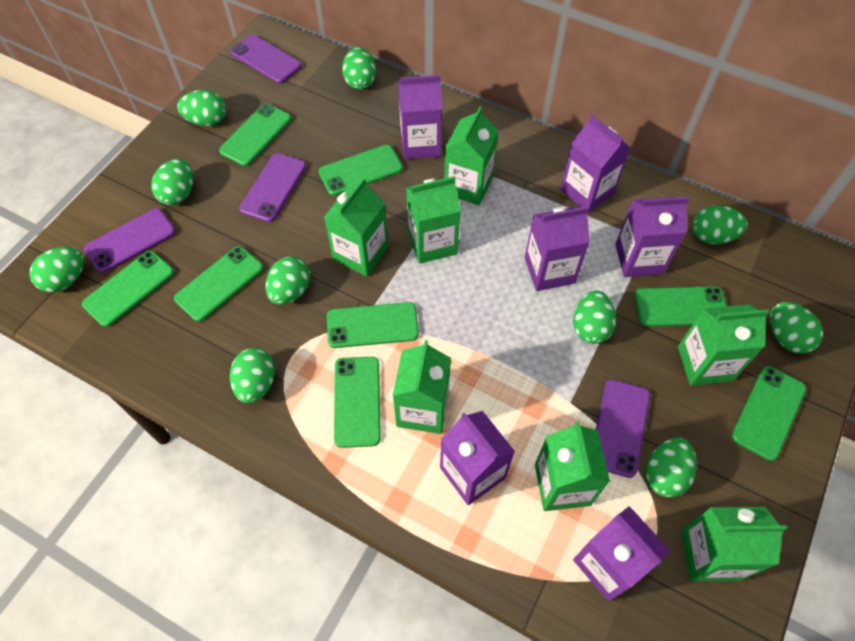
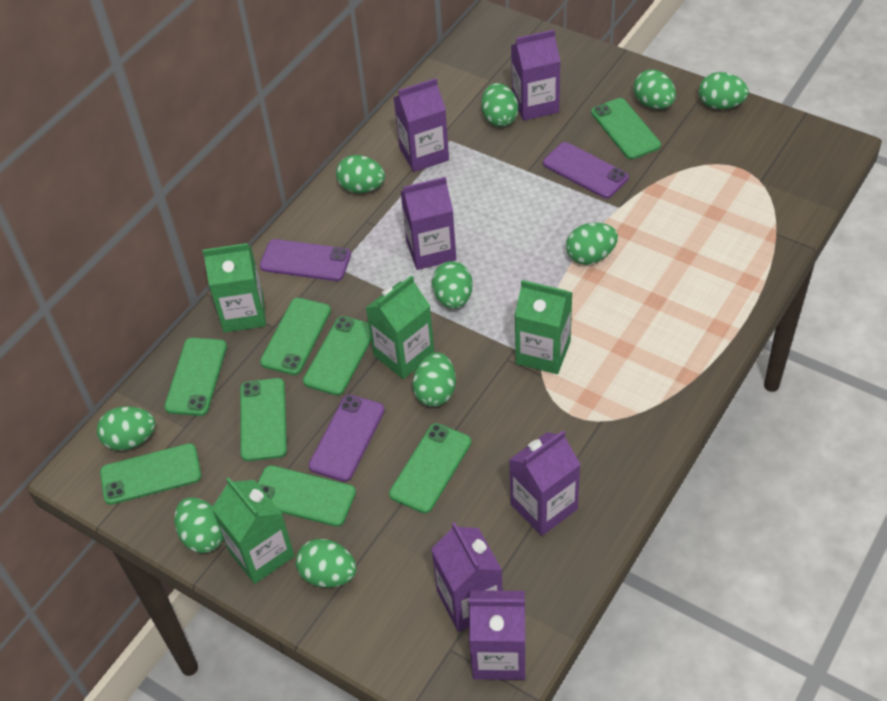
green carton: [324,178,388,276] [393,340,451,434] [406,176,461,264] [444,106,498,205] [535,422,610,511] [678,304,769,386] [681,507,787,581] = 7 -> [203,243,266,333] [212,477,295,584] [366,275,435,379] [515,280,573,374] = 4
purple phone: [84,208,176,273] [230,35,302,84] [239,153,306,222] [596,379,650,478] = 4 -> [260,239,351,281] [309,394,385,482] [543,142,629,198] = 3

